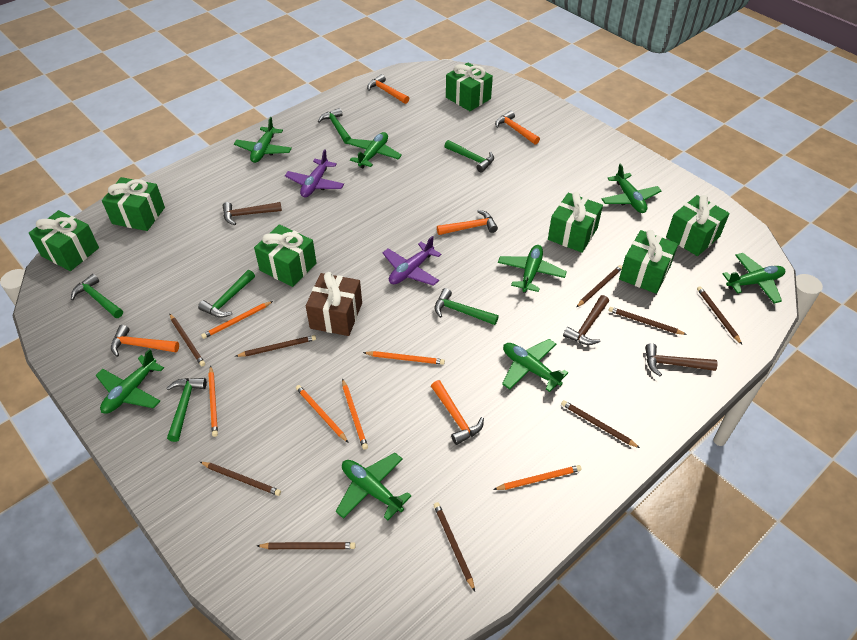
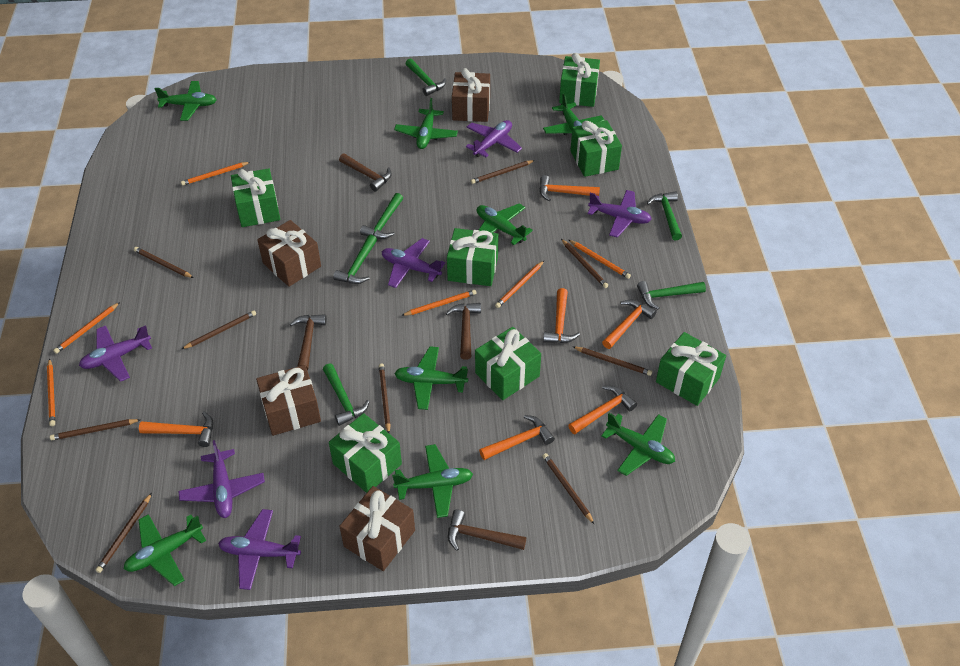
brown gift: [306,272,362,336] = 1 -> [256,365,321,436] [257,220,321,287] [339,486,415,571] [452,68,490,122] = 4
brown hammer: [223,202,282,225] [563,295,609,345] [645,343,718,376] = 3 -> [289,314,327,371] [339,153,392,191] [446,303,481,360] [448,510,526,551] = 4
orange hammer: [111,325,179,357] [367,74,409,104] [431,380,484,445] [437,210,498,235] [495,111,540,145] = 5 -> [139,412,213,447] [479,415,555,460] [539,175,600,201] [543,288,580,343] [568,386,637,434] [602,300,657,349] = 6
purple plane: [285,149,344,198] [382,236,441,286] = 2 -> [79,325,152,382] [178,440,265,518] [218,509,301,590] [382,238,445,288] [466,120,522,157] [588,190,652,237] = 6

